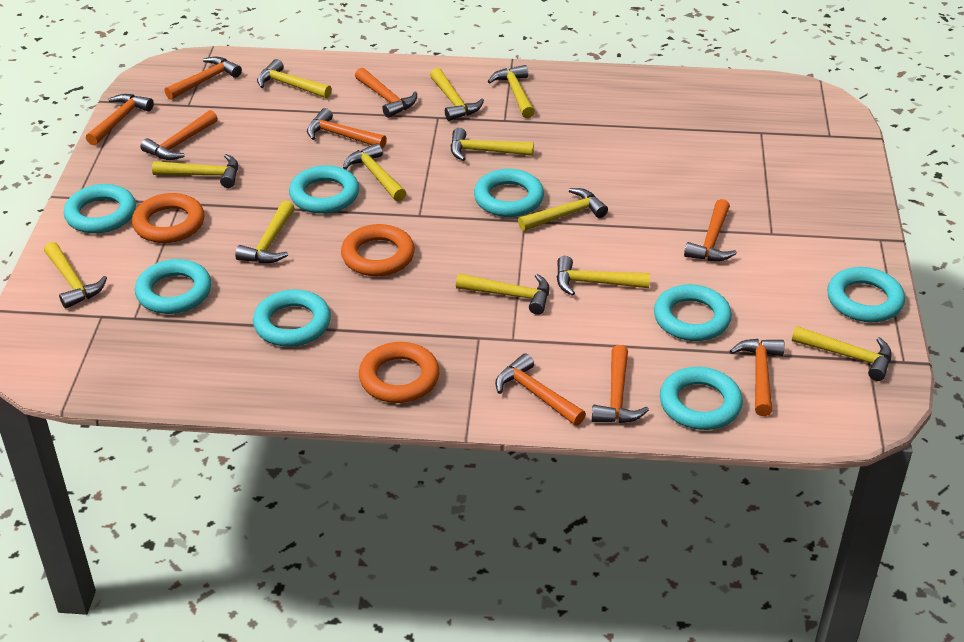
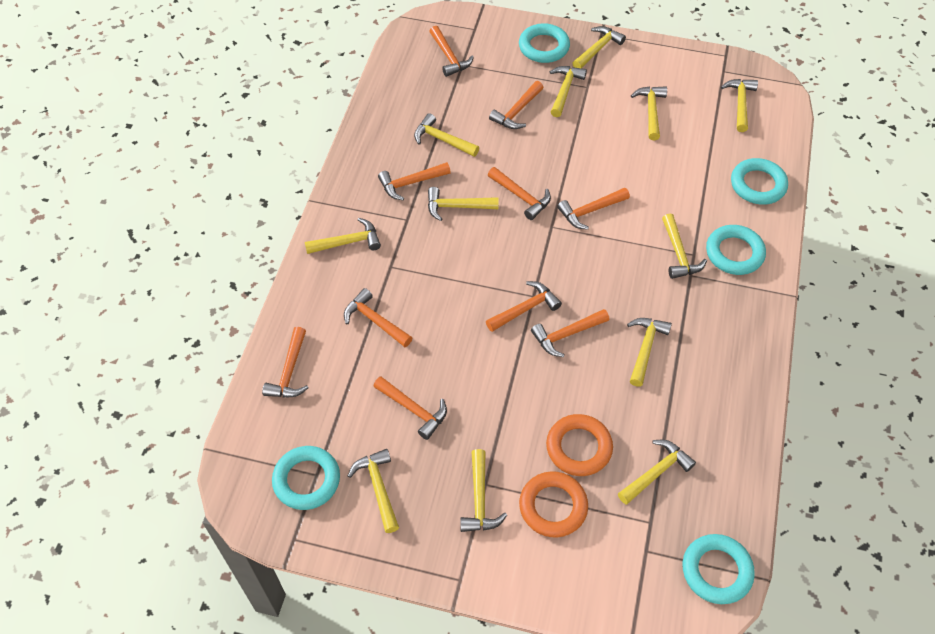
orange hammer: [86,94,154,146] [140,110,218,160] [165,56,242,100] [307,108,387,149] [355,68,417,118] [495,353,586,426] [592,345,649,423] [684,199,737,261] [730,339,785,416] = 9 -> [262,327,308,397] [344,288,412,347] [373,376,447,440] [378,162,451,200] [429,26,474,77] [486,281,562,332] [488,167,551,220] [489,81,543,129] [531,309,609,357] [557,188,630,230] = 10
orange ring: [132,193,205,243] [341,224,415,276] [359,342,440,403] = 3 -> [519,472,588,537] [546,414,613,476] = 2
turquoise ring: [64,184,136,234] [135,259,212,314] [253,289,331,347] [289,165,359,214] [474,169,544,217] [654,284,732,341] [660,367,743,430] [827,267,905,322] = 8 -> [272,446,340,510] [519,23,570,63] [683,534,755,604] [706,225,766,275] [731,158,788,205] = 5

